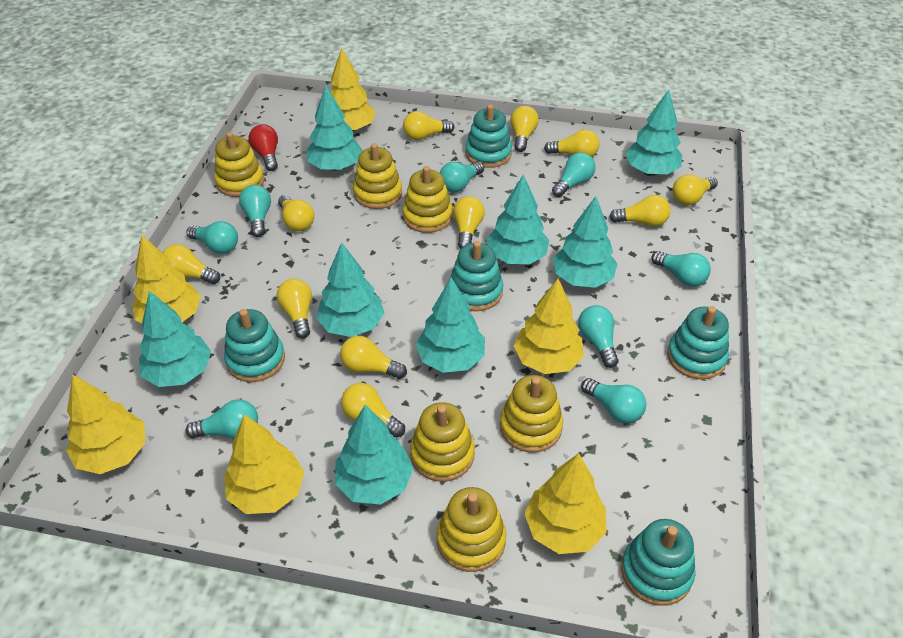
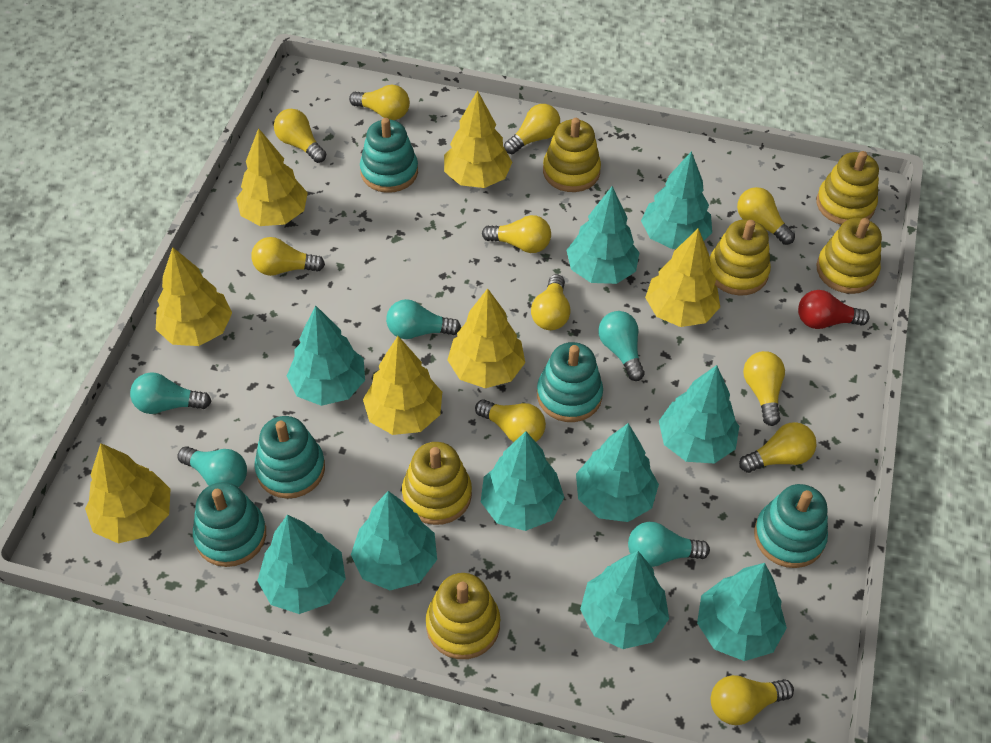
turquoise light bulb: [186,399,258,439] [187,221,238,254] [239,185,271,237] [440,162,484,192] [552,152,596,197] [578,305,619,368] [581,378,646,424] [651,251,711,287] = 8 -> [130,372,211,414] [177,446,247,488] [386,299,461,339] [598,311,645,381] [628,522,710,567] = 5
turquoise tree: [139,291,211,387] [307,85,363,171] [316,242,384,337] [335,405,413,505] [416,277,485,373] [487,174,549,264] [553,196,617,288] [626,90,682,175] = 8 -> [257,514,346,614] [287,306,365,406] [351,491,437,590] [481,431,564,531] [567,186,640,284] [576,423,659,522] [580,551,669,649] [641,151,712,249] [659,365,739,464] [697,563,787,661] = 10
yellow tree: [66,374,145,474] [132,235,201,323] [224,414,304,514] [330,49,376,131] [514,279,584,374] [524,453,607,554] = 6 -> [85,443,170,543] [156,247,232,346] [236,128,308,226] [363,336,442,435] [444,90,512,188] [448,288,525,388] [645,228,720,327] = 7

